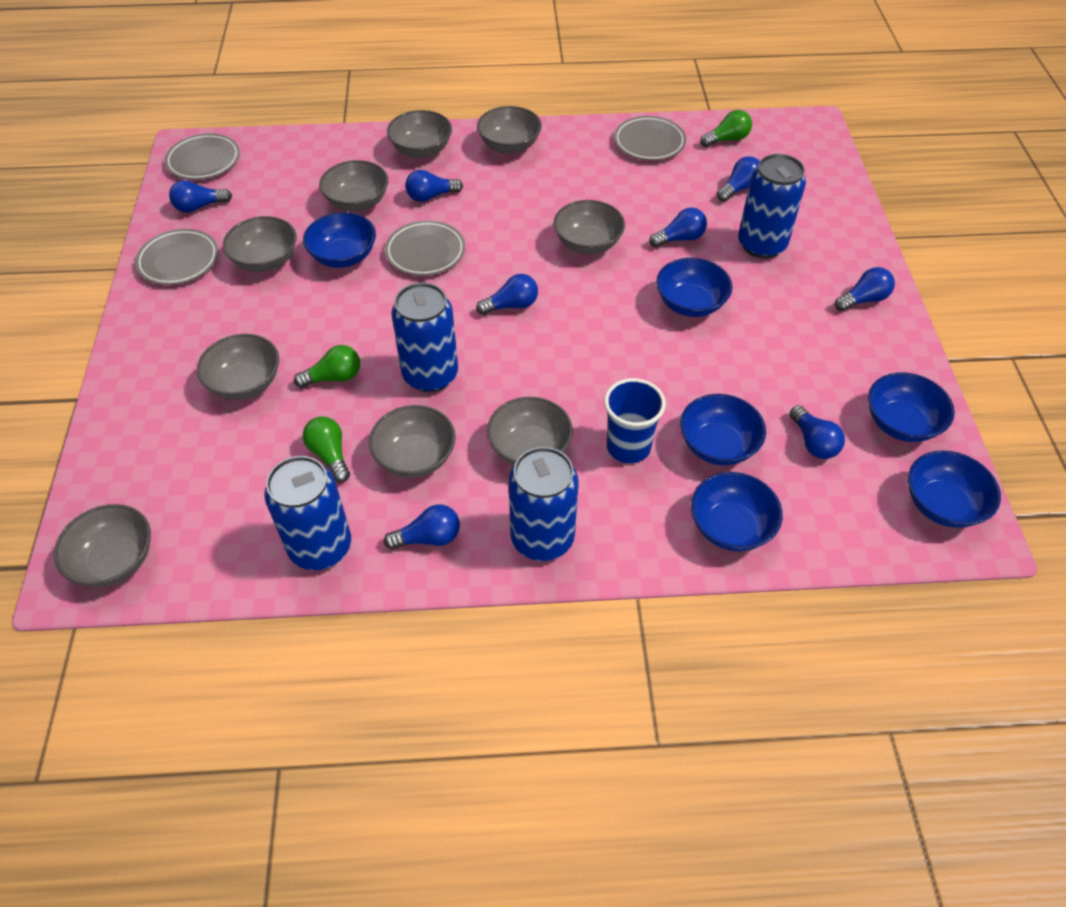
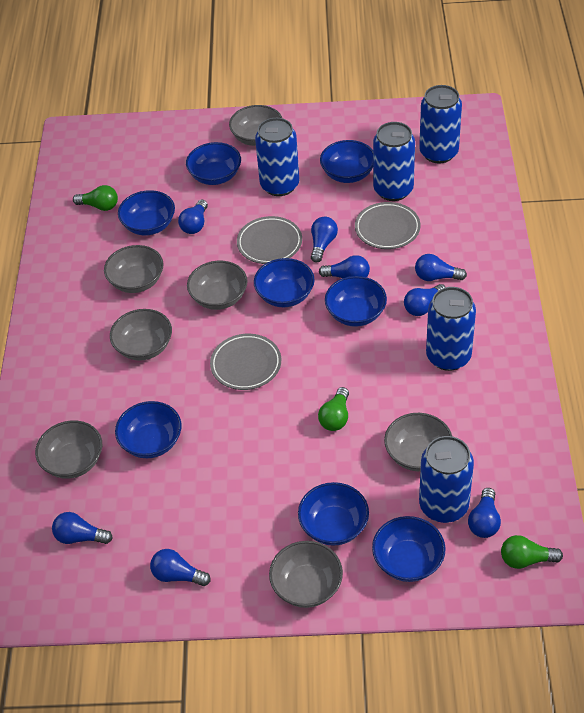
blue bowl: [303,212,376,268] [656,258,733,317] [680,394,766,465] [691,472,783,551] [868,372,955,442] [908,450,1001,528] = 6 -> [115,401,182,458] [118,190,175,236] [186,142,241,185] [254,258,315,307] [298,482,369,546] [320,140,373,183] [325,276,387,327] [372,516,445,582] = 8
blue can: [264,456,351,570] [391,282,458,392] [508,447,579,561] [738,154,806,259] = 4 -> [255,118,299,196] [373,122,415,201] [419,85,462,163] [419,436,474,523] [426,287,476,371] = 5
blue cup: [604,378,666,463] = 1 -> none = 0
grey bowl: [54,504,151,587] [197,334,279,400] [223,216,297,272] [319,160,388,212] [369,405,456,478] [387,110,452,158] [477,106,542,154] [487,397,573,465] [553,200,625,254] = 9 -> [35,421,102,479] [104,245,164,293] [110,309,172,361] [187,261,248,310] [229,105,282,146] [269,541,343,608] [384,413,453,471] = 7
grey plate: [135,229,218,285] [164,133,240,180] [385,220,465,276] [614,116,686,161] = 4 -> [210,334,281,390] [237,216,302,264] [355,202,421,249] = 3

